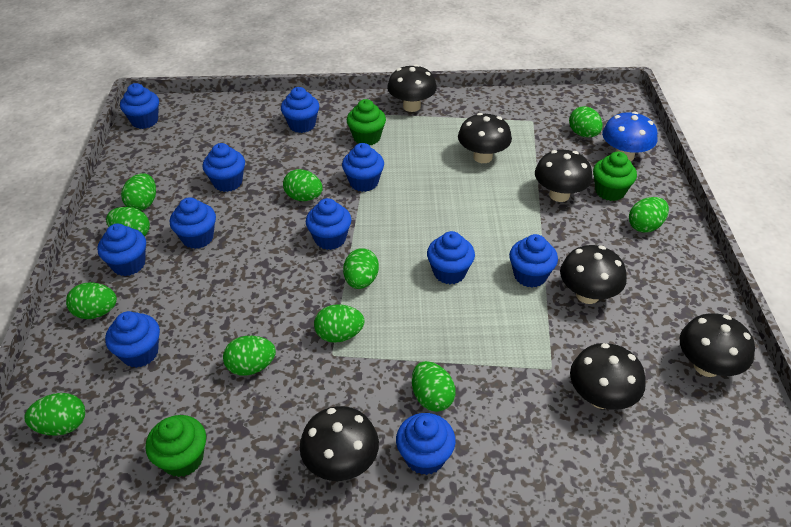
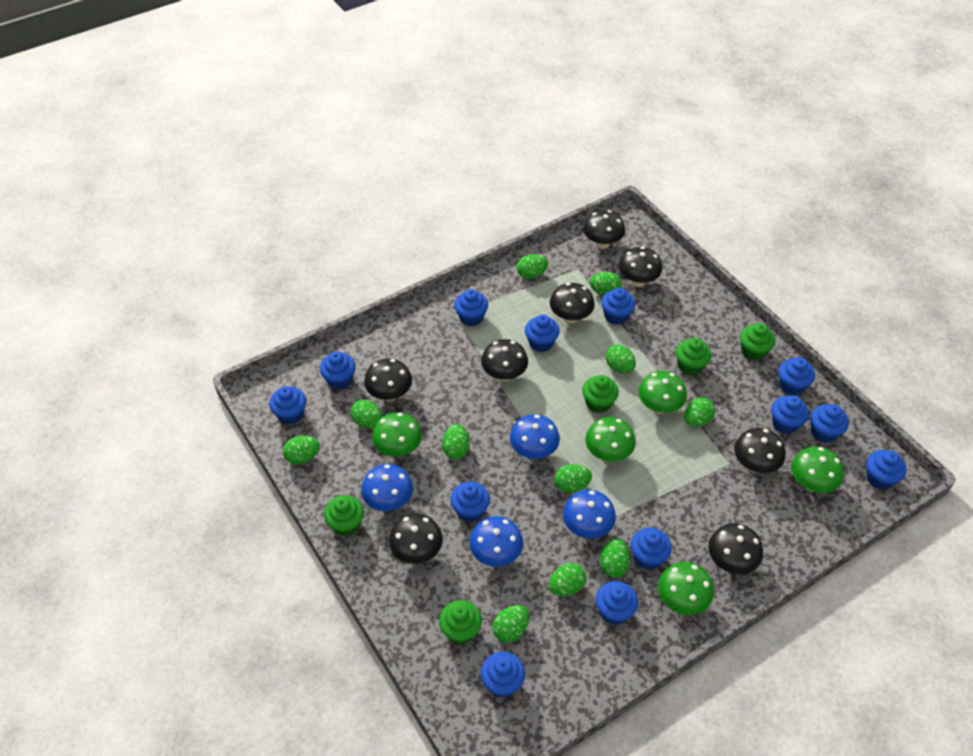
black mushroom: [300,406,379,481] [387,64,437,112] [458,113,512,163] [535,150,592,202] [560,245,627,304] [570,343,646,410] [680,313,755,377] = 7 -> [364,359,412,401] [389,514,443,564] [481,339,528,382] [550,283,595,324] [583,210,625,249] [619,247,662,287] [708,523,763,574] [734,428,786,473] = 8
blue cupcake: [98,224,146,276] [105,311,160,368] [120,83,159,129] [170,197,216,249] [203,143,245,192] [281,87,319,133] [306,198,351,250] [342,143,384,192] [396,413,456,475] [427,231,475,284] [509,234,558,287] = 11 -> [269,386,306,425] [320,351,356,389] [450,482,490,522] [454,289,488,326] [481,652,525,698] [525,315,560,352] [595,581,638,625] [601,288,635,325] [631,528,672,570] [771,395,809,434] [778,357,815,395] [811,404,849,443] [866,450,907,490] = 13
blue mushroom: [602,111,657,161] = 1 -> [361,464,413,511] [469,516,523,567] [510,414,560,459] [563,490,616,539] = 4
green cupcake: [145,415,206,477] [347,99,386,145] [593,151,637,201] = 3 -> [324,495,364,537] [439,600,482,645] [582,375,619,413] [676,338,711,376] [740,323,775,361] = 5
green mushroom: none = 0 -> [372,412,422,457] [585,417,636,462] [638,371,687,414] [658,562,714,615] [791,446,844,493] = 5

